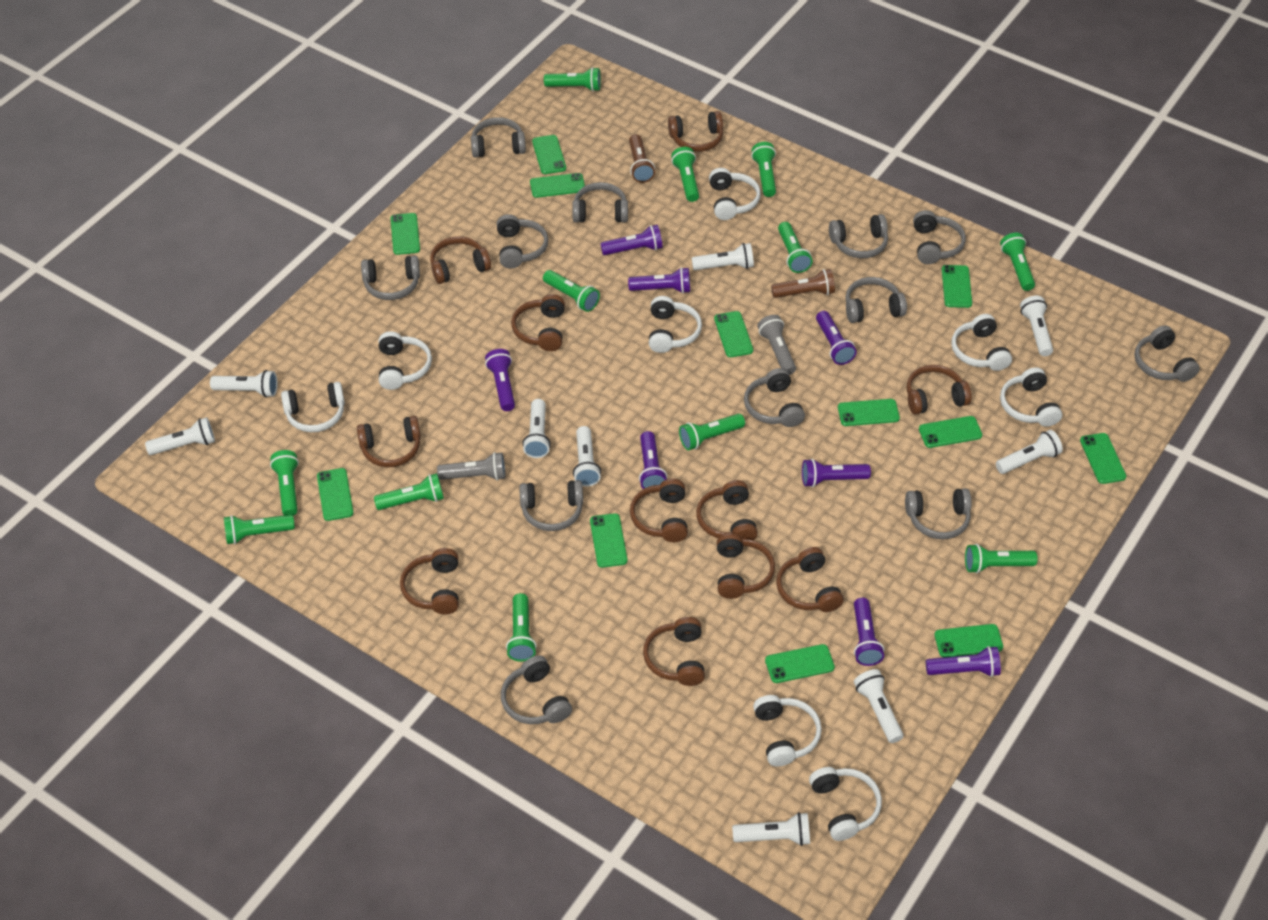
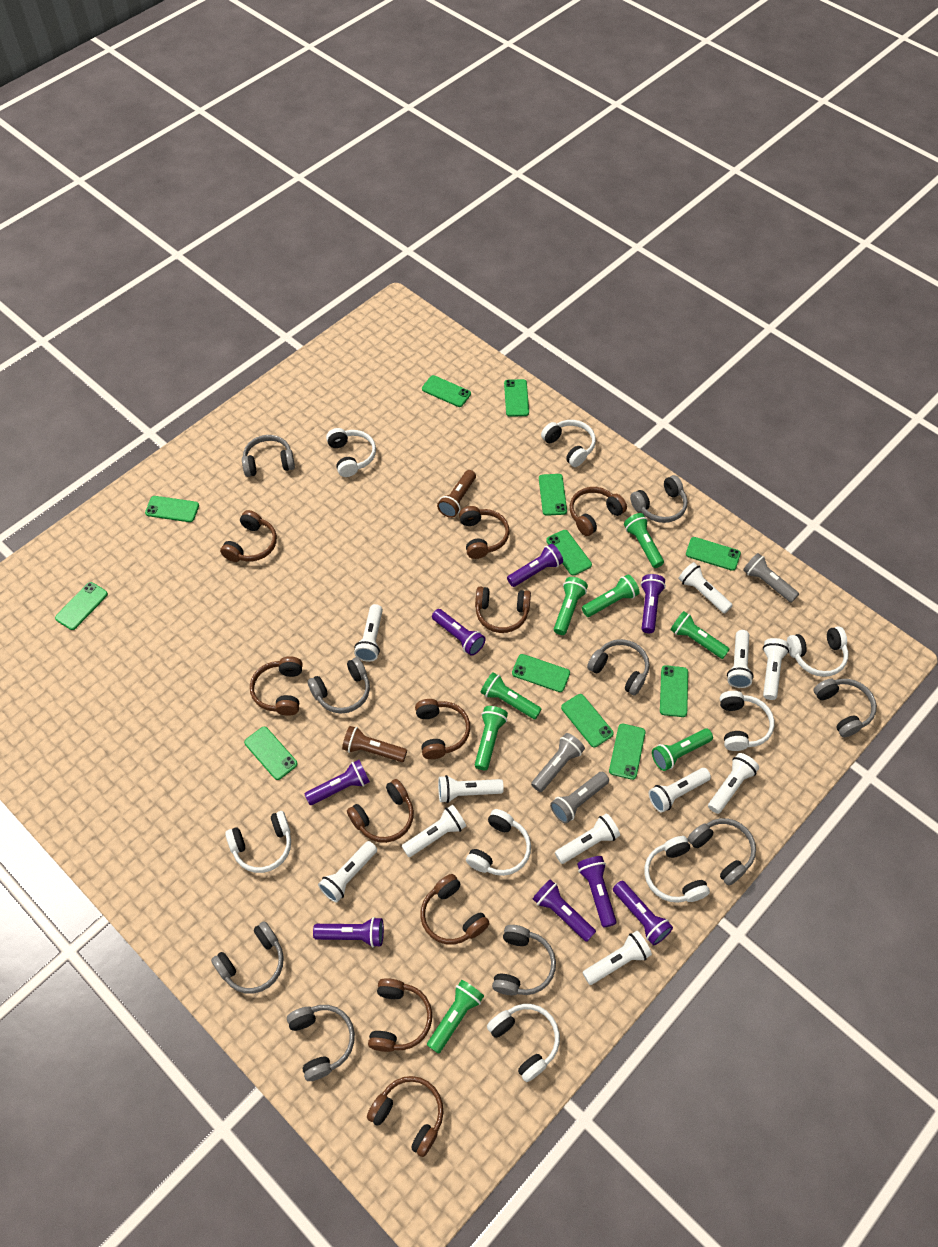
brown headphones: [357,416,421,467] [400,548,459,614] [430,236,491,284] [511,294,565,351] [630,479,688,542] [643,617,705,686] [668,111,723,152] [696,480,758,540] [717,533,775,599] [776,547,844,612] [907,365,972,415] = 11 -> [220,510,277,562] [250,656,303,716] [347,779,414,843] [367,1076,443,1157] [368,978,432,1052] [415,699,470,759] [420,874,490,945] [459,506,510,559] [475,587,531,633] [570,487,627,536] = 10
green flashlight: [224,515,295,544] [270,450,299,516] [374,473,444,510] [506,593,537,661] [543,270,600,312] [544,67,601,91] [671,147,699,202] [679,414,745,450] [751,142,776,197] [778,222,813,273] [965,544,1038,573] [1000,233,1035,291] = 12 -> [427,980,484,1054] [475,706,508,770] [481,672,542,719] [554,577,588,635] [582,574,640,617] [624,513,664,568] [652,729,713,771] [670,611,730,659] = 8
grey flashlight: [437,452,506,481] [757,315,796,375] = 2 -> [531,733,585,792] [550,772,609,823] [743,553,799,603] = 3
grey headphones: [361,256,420,300] [471,117,526,158] [497,214,548,268] [501,655,572,724] [519,480,583,531] [572,182,628,223] [744,368,805,427] [829,214,888,258] [845,277,907,323] [905,489,972,539] [913,210,966,264] [1134,325,1200,382] = 12 -> [211,921,284,994] [242,435,295,477] [287,1005,355,1081] [308,657,370,713] [492,925,556,995] [587,639,649,695] [630,475,688,523] [687,818,756,886] [813,679,877,737] = 9
white flashlight: [145,417,215,455] [210,370,277,398] [522,399,551,458] [573,426,601,487] [692,243,754,270] [732,812,810,846] [854,669,904,743] [996,430,1063,474] [1020,296,1053,356] = 9 -> [318,841,377,903] [354,604,383,662] [402,805,466,857] [438,775,504,803] [555,813,620,864] [582,931,652,985] [649,768,711,813] [678,562,733,614] [708,753,759,814] [727,630,754,688] [763,638,789,700] = 11

